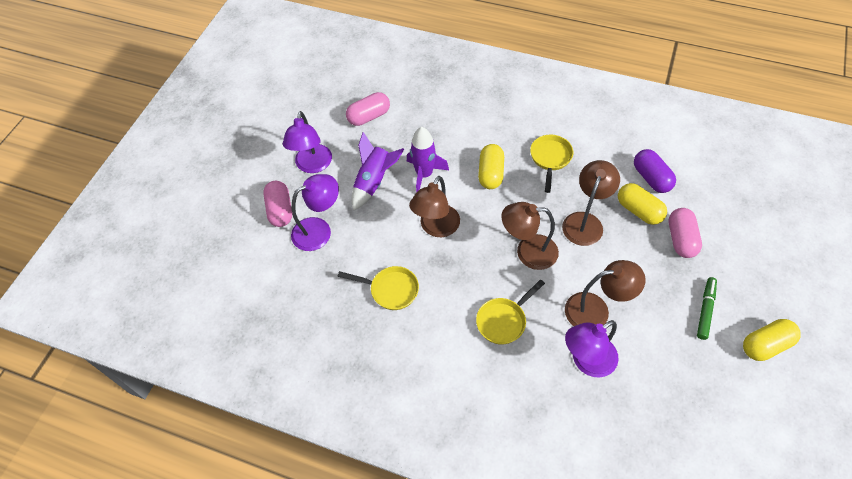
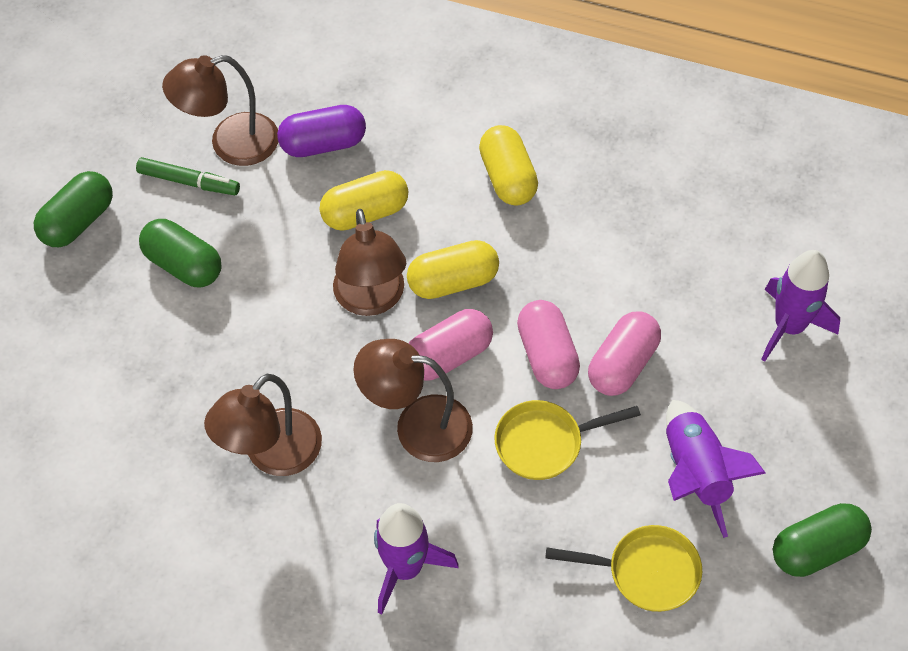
green capsule: none = 0 -> [34,171,113,247] [139,219,222,288] [773,503,872,577] = 3
purple lamp: [283,111,332,173] [291,174,339,251] [565,320,618,378] = 3 -> none = 0
purple rocket: [352,132,404,211] [407,127,449,192] = 2 -> [374,503,459,614] [666,400,766,538] [761,250,840,362] = 3
yellow pan: [338,266,419,310] [476,279,545,345] [530,135,573,193] = 3 -> [495,400,641,480] [545,525,702,612] = 2

